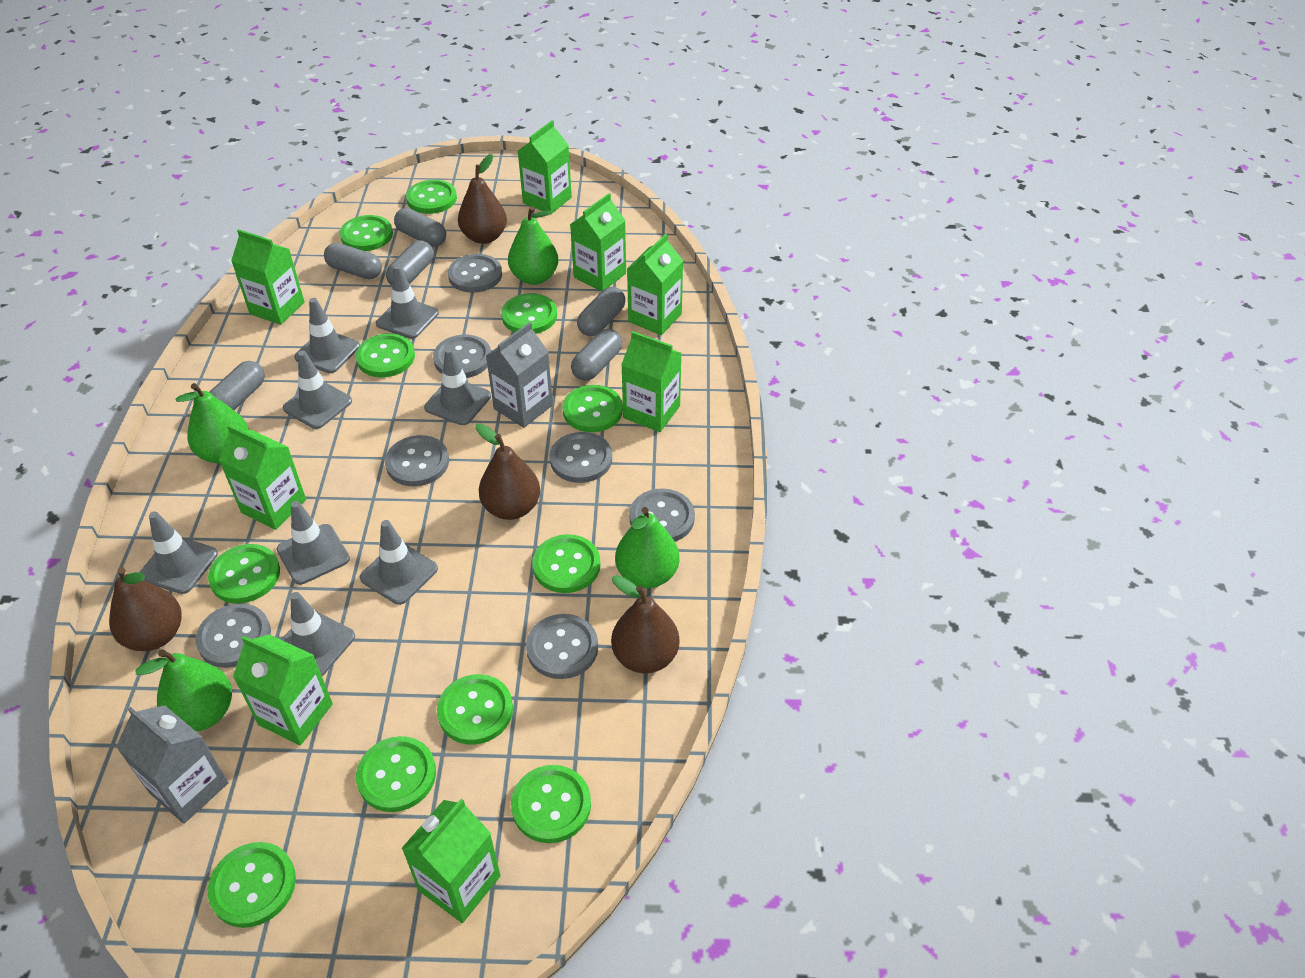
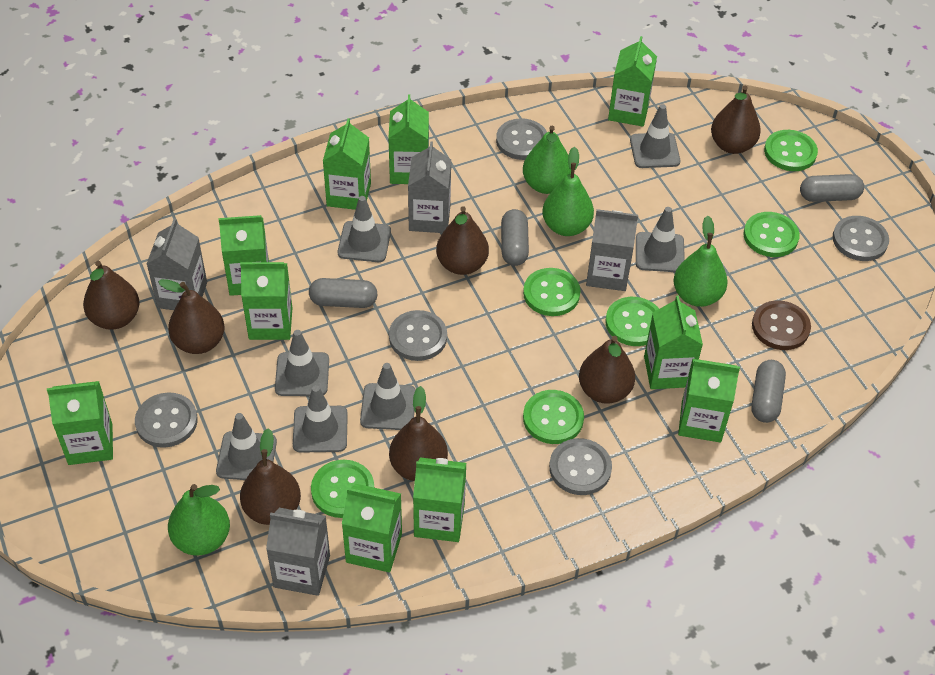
brown button: none = 0 -> [752,300,811,350] = 1
brown pear: [109,567,182,651] [458,154,507,244] [476,423,540,520] [611,575,680,673] = 4 -> [83,261,140,330] [158,279,225,354] [240,428,301,525] [389,386,448,481] [436,206,489,275] [579,336,635,404] [711,86,761,154] = 7
green button: [208,544,280,603] [208,842,296,928] [340,215,393,251] [356,333,415,377] [356,736,436,812] [406,180,457,214] [437,674,513,744] [501,293,557,334] [511,765,591,843] [532,534,601,593] [562,385,623,432] = 11 -> [311,460,374,518] [523,268,581,316] [523,390,584,444] [605,297,659,346] [743,212,800,257] [764,130,818,171] = 6
green carton: [219,425,306,530] [231,229,305,325] [233,635,333,745] [402,799,501,923] [518,120,572,214] [570,193,626,292] [621,331,681,432] [627,234,683,335] = 8 -> [47,381,113,465] [219,215,269,296] [240,262,292,340] [323,118,371,210] [342,484,402,572] [388,94,429,184] [413,457,466,542] [608,36,657,127] [644,295,703,389] [678,359,740,442] = 10
grey button: [195,603,271,668] [385,435,449,486] [433,335,491,378] [448,254,502,293] [526,614,598,679] [549,432,612,483] [629,489,695,542] = 7 -> [135,392,198,448] [389,310,447,361] [496,118,547,160] [549,438,612,495] [833,216,889,261] = 5
grey capsule: [210,361,265,410] [324,243,382,279] [386,240,434,285] [394,208,446,247] [571,329,622,381] [577,287,626,336] = 6 -> [309,278,377,308] [501,209,529,266] [751,360,786,423] [800,174,864,202] = 4
grey carton: [116,705,229,824] [486,322,553,428] = 2 -> [147,218,207,310] [266,508,330,596] [408,141,451,233] [586,209,638,291] = 4
grey traffic cone: [139,511,218,594] [277,501,350,585] [281,592,355,676] [283,351,352,429] [294,298,360,373] [360,520,438,605] [376,265,439,339] [424,348,491,425] = 8 -> [216,413,277,480] [275,330,329,396] [293,385,348,453] [338,196,391,262] [360,363,416,430] [630,104,680,168] [636,207,685,272] = 7

